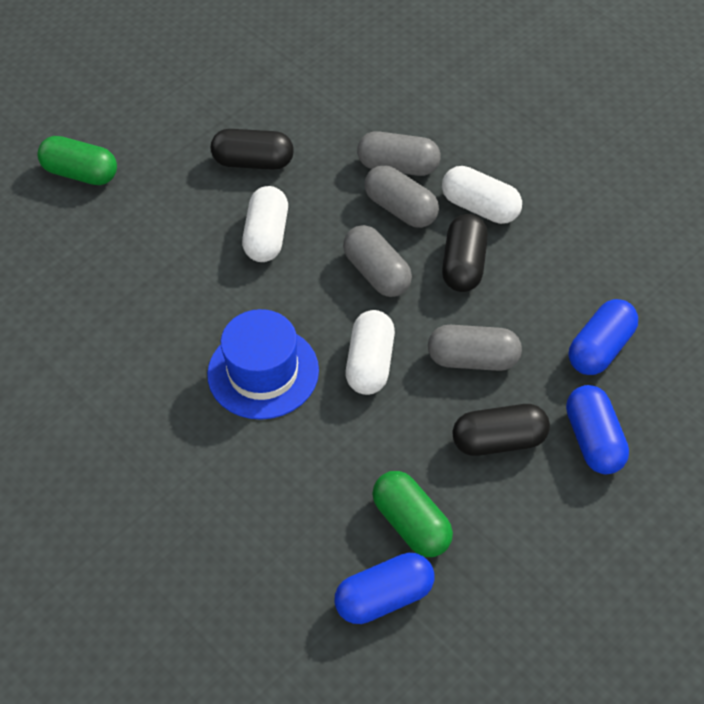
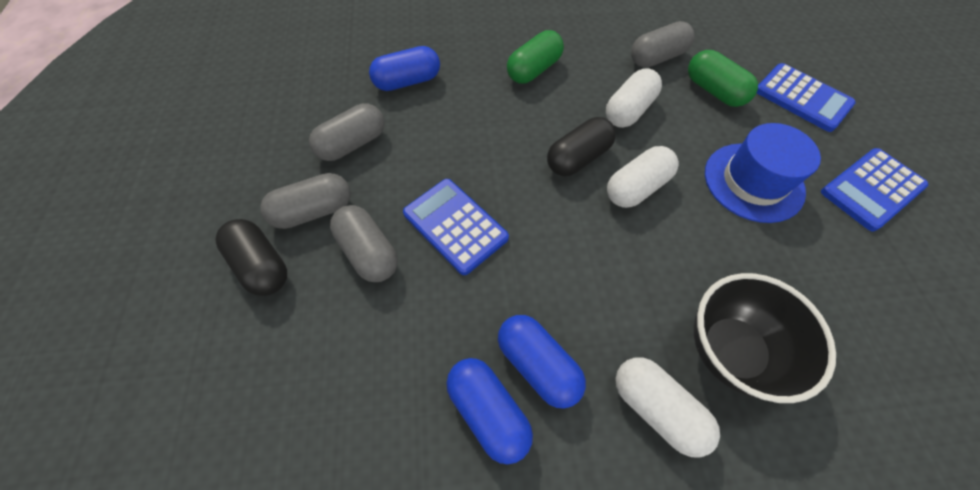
black bowl: none = 0 -> [694,273,836,403] = 1
black capsule: [211,129,294,170] [442,214,488,292] [453,404,550,456] = 3 -> [215,219,287,296] [547,117,616,176] = 2
blue calculator: none = 0 -> [403,179,509,275] [757,63,856,132] [821,148,928,231] = 3

